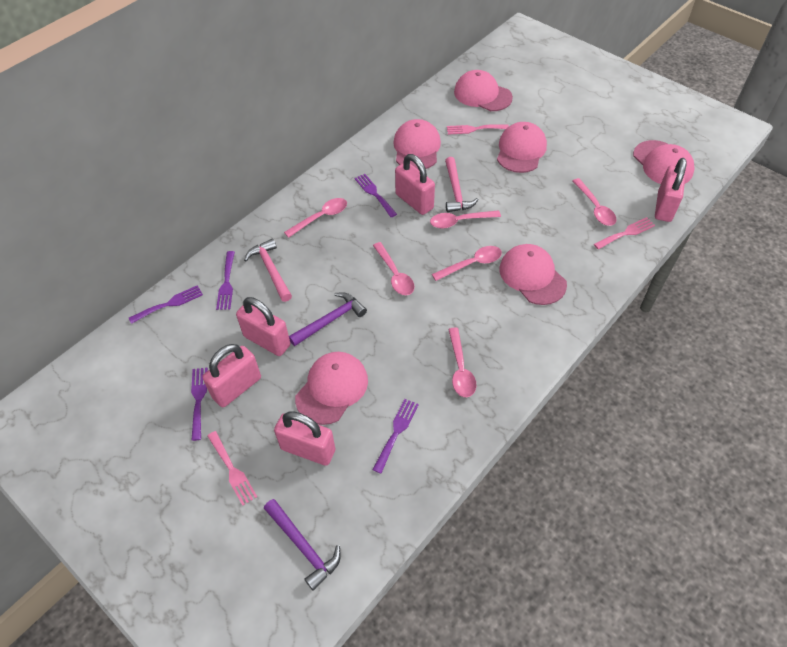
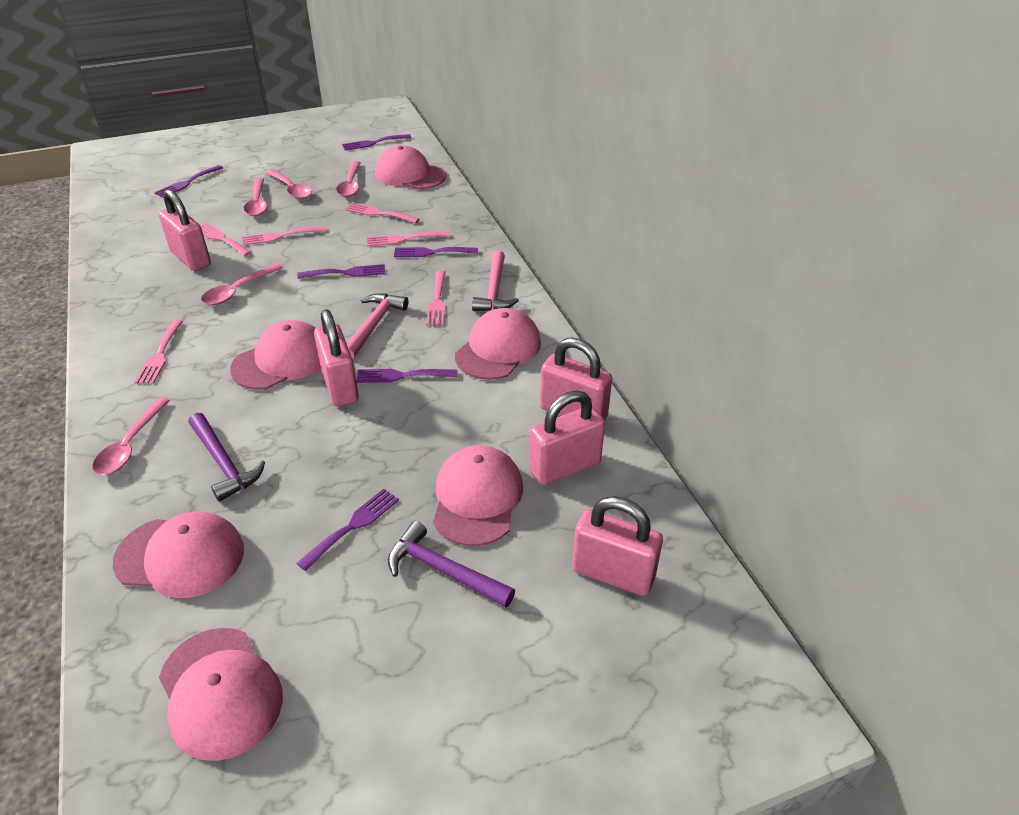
pink fork: [207,431,257,505] [447,124,509,134] [594,217,655,249] = 3 -> [135,320,183,384] [201,222,251,256] [242,226,326,246] [345,202,420,223] [367,231,449,246] [426,270,446,326] = 6
pink spoon: [284,198,347,238] [373,242,414,295] [430,210,501,229] [432,246,502,281] [448,328,476,397] [573,178,617,226] = 6 -> [92,398,169,475] [201,263,283,305] [244,178,267,216] [265,169,312,199] [336,161,361,197] = 5
purple fork: [129,285,203,324] [191,368,208,441] [216,251,235,310] [355,174,397,217] [373,399,419,474] = 5 -> [154,165,223,198] [296,489,399,571] [297,264,385,279] [342,134,411,151] [356,369,458,383] [394,247,478,257] = 6

